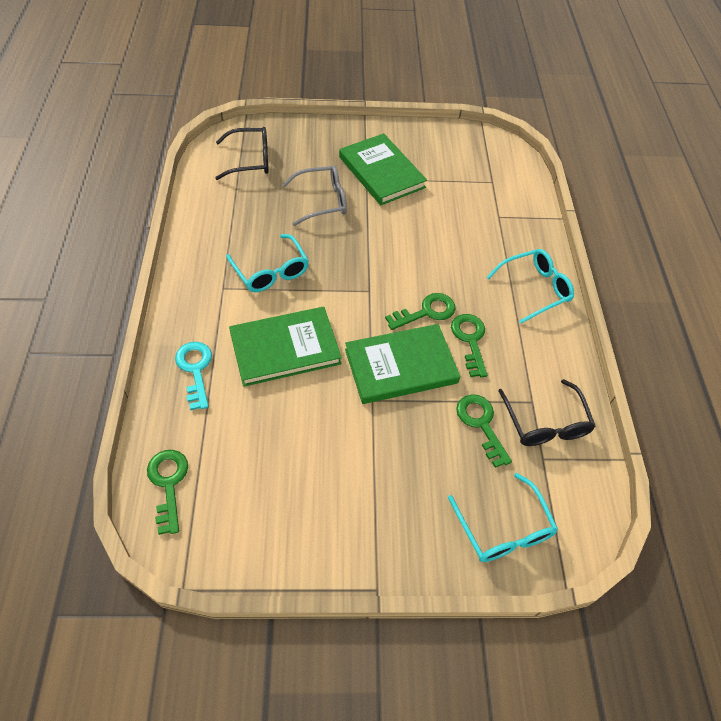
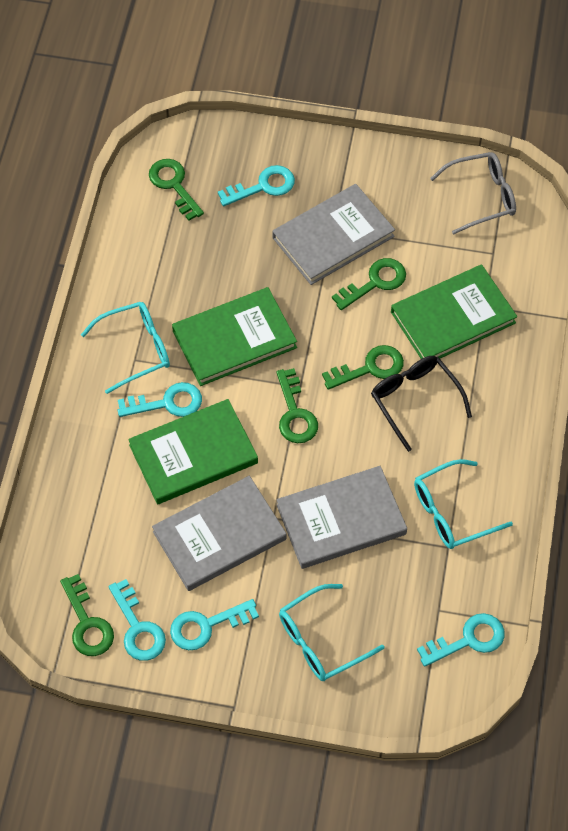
black glasses: [215,127,269,180] [498,379,596,446] = 2 -> [371,356,472,452] = 1
green key: [147,450,188,535] [385,293,455,330] [451,314,487,377] [456,394,512,468] = 4 -> [60,574,114,656] [149,159,204,221] [277,368,318,443] [322,345,404,390] [332,258,406,310] = 5
grey book: none = 0 -> [152,476,286,591] [272,184,395,285] [277,466,407,569] = 3
turquoise key: [175,342,212,410] = 1 -> [108,579,166,661] [118,382,202,417] [170,599,259,650] [218,165,295,206] [417,613,505,667] = 5

